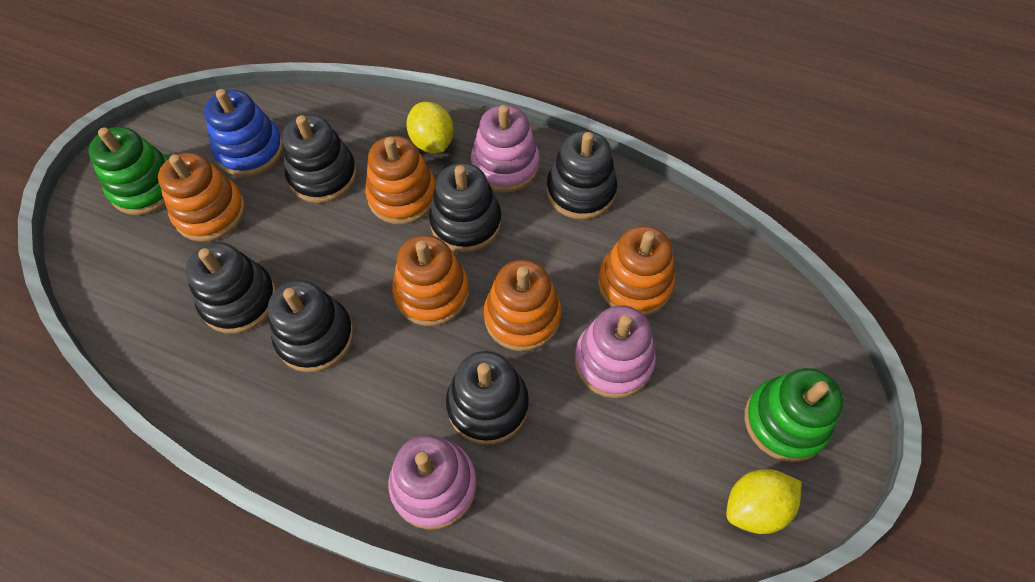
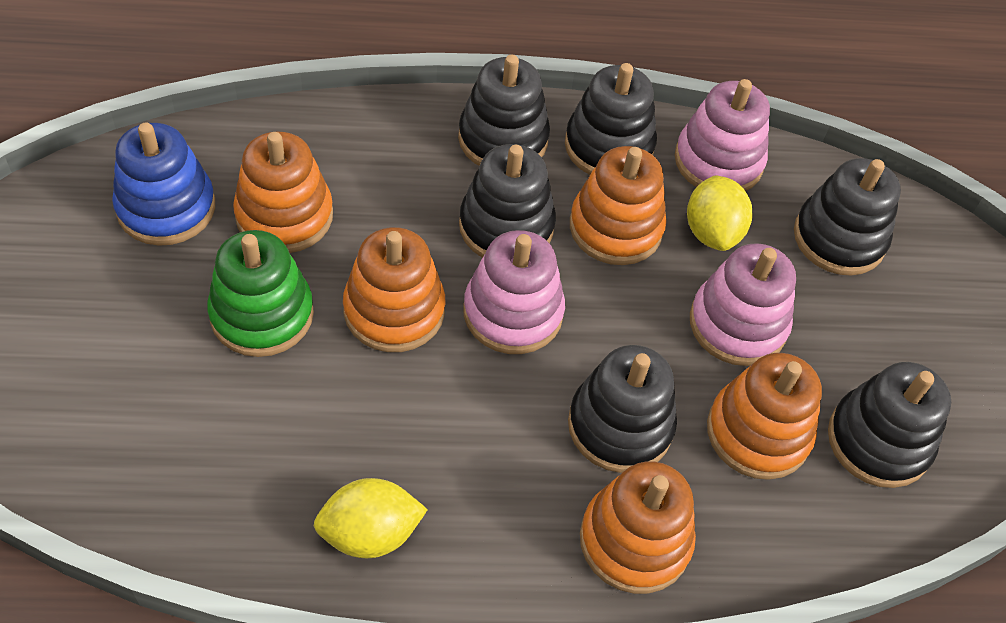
green stacking toy: [88,127,169,215] [744,368,843,462] = 2 -> [207,230,314,357] = 1

